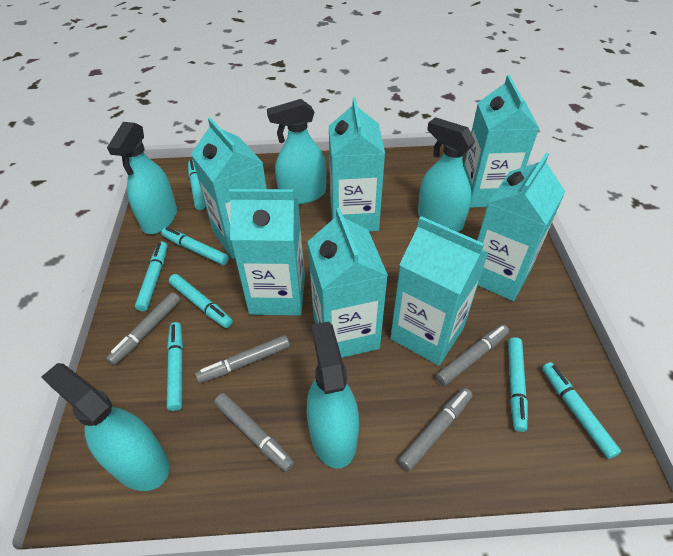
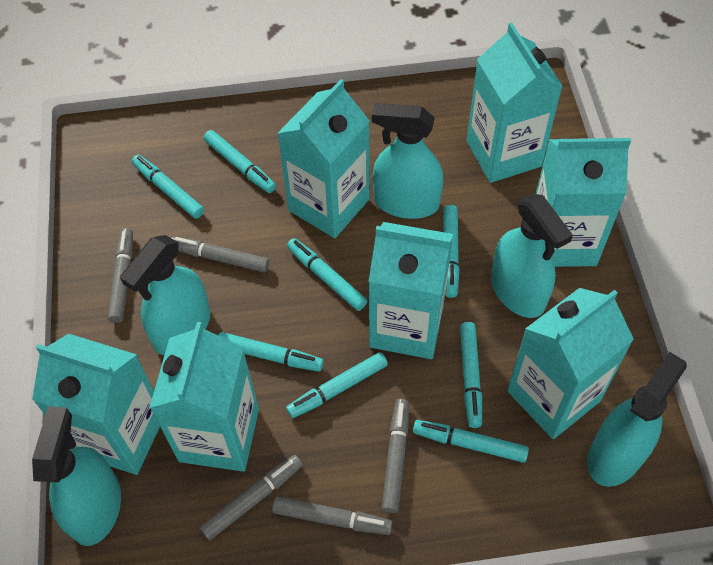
turquoise marker: [135,242,168,311] [161,227,229,265] [167,322,183,411] [169,274,233,328] [188,160,205,210] [508,337,528,432] [542,362,621,459] = 7 -> [132,155,204,219] [204,130,276,193] [218,332,324,372] [286,352,388,418] [287,238,367,311] [413,420,529,463] [443,205,460,298] [460,322,482,428] = 8

